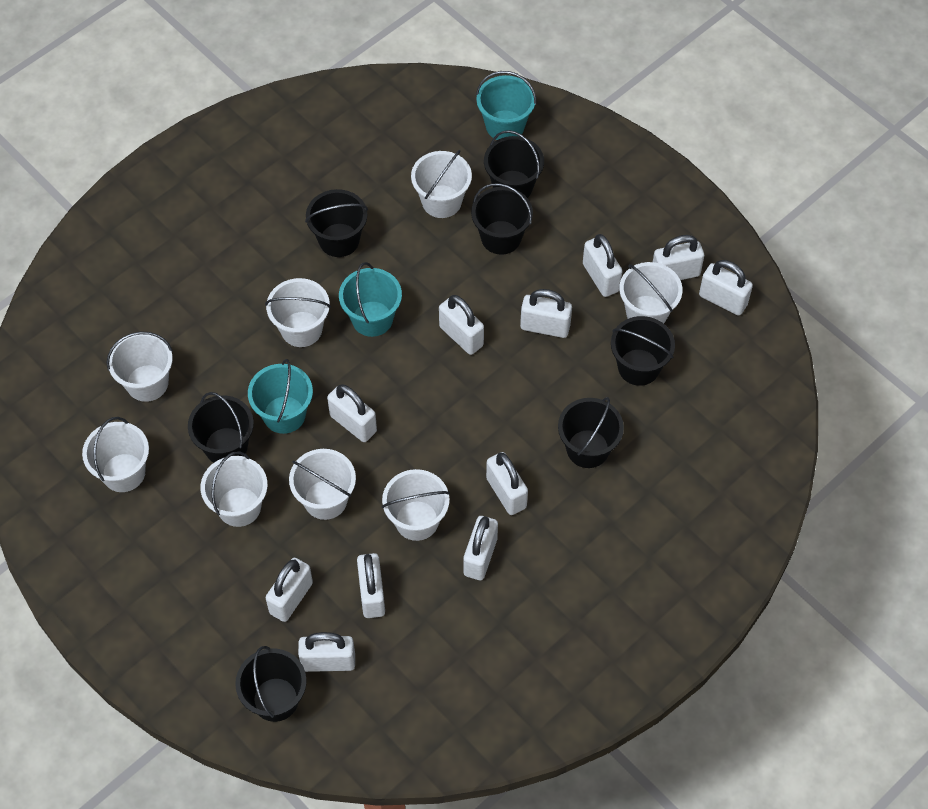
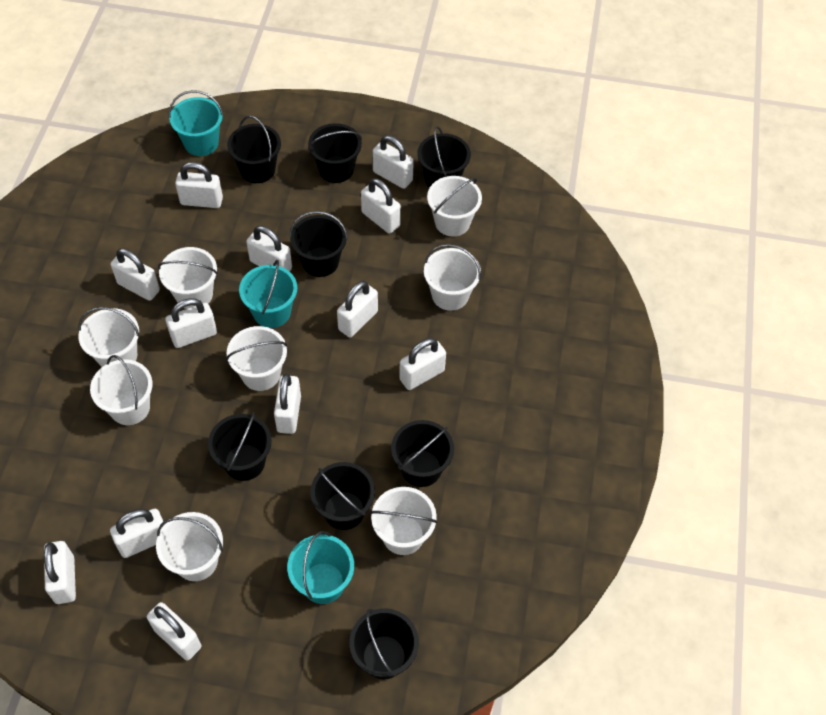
black bucket: [188,392,254,463] [235,646,307,722] [305,189,368,257] [471,183,533,255] [484,130,544,198] [558,397,624,468] [611,316,675,386] = 7 -> [208,412,272,481] [227,116,281,183] [289,211,348,277] [308,123,362,183] [310,462,375,530] [349,608,419,679] [391,420,454,487] [417,126,471,188] = 8
white padlock: [265,558,313,622] [298,632,355,672] [327,384,377,442] [357,553,385,618] [439,295,484,355] [463,516,498,580] [486,452,528,515] [520,289,572,338] [583,234,623,297] [653,235,704,280] [699,260,753,316] = 11 -> [44,541,76,604] [110,509,164,558] [111,248,160,301] [147,602,201,660] [165,298,217,348] [175,162,223,208] [246,226,292,272] [274,374,301,434] [337,281,378,337] [361,178,401,234] [373,136,414,189] [399,338,446,390] = 12

